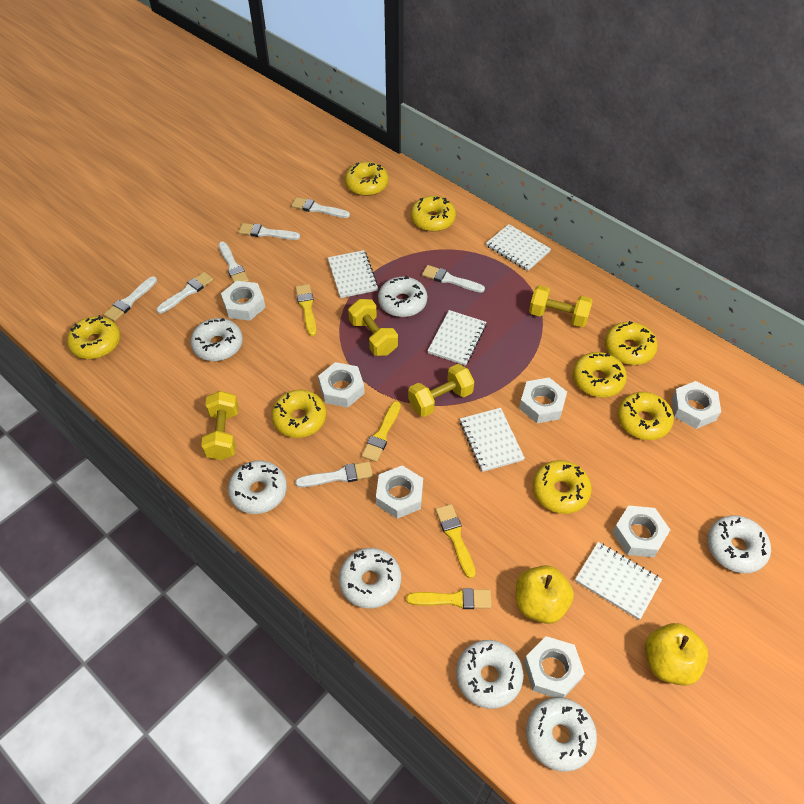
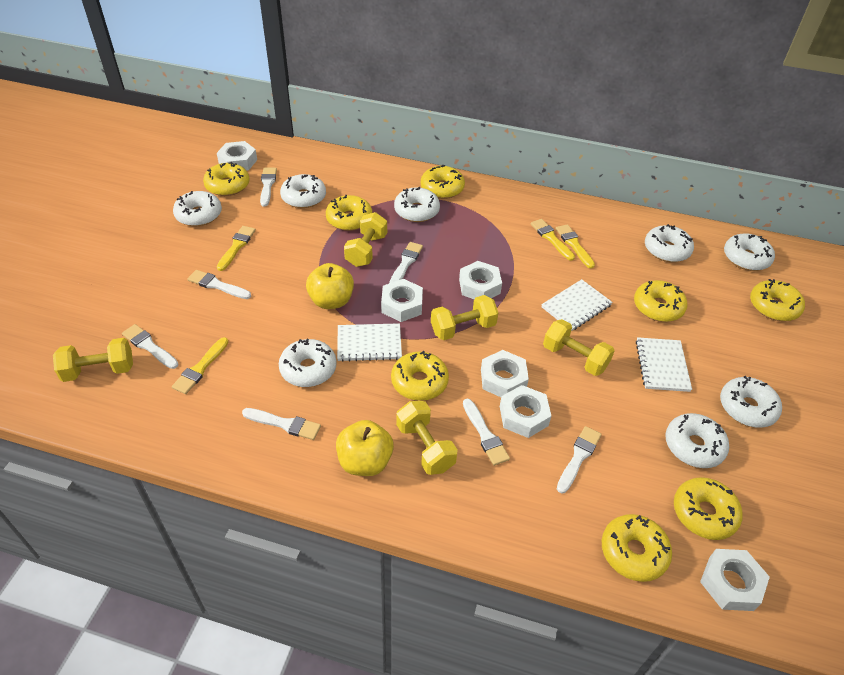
white donut: [190,318,243,361] [228,460,287,514] [339,548,401,608] [378,276,427,317] [456,640,524,709] [526,697,597,772] [707,515,771,573] = 7 -> [173,191,222,226] [279,339,337,387] [280,174,326,208] [394,187,440,222] [645,224,694,262] [665,413,729,468] [720,376,782,428] [724,233,775,271] = 8
white notebook: [328,250,378,298] [428,310,487,366] [460,408,525,472] [486,224,551,271] [575,542,662,620] = 5 -> [337,323,402,362] [541,279,613,331] [636,337,692,392] = 3
white nut: [221,281,266,320] [318,362,365,408] [376,465,423,519] [519,378,567,423] [524,636,585,698] [613,505,670,557] [672,381,721,429] = 7 -> [217,141,257,171] [381,279,423,322] [459,261,502,299] [481,350,529,397] [500,385,551,438] [700,549,770,611] = 6
yellow dumbbell: [201,391,239,460] [348,299,398,356] [408,364,474,417] [529,285,593,327] = 4 -> [53,338,133,382] [344,212,387,267] [396,401,458,475] [431,295,498,340] [543,319,615,376] = 5

